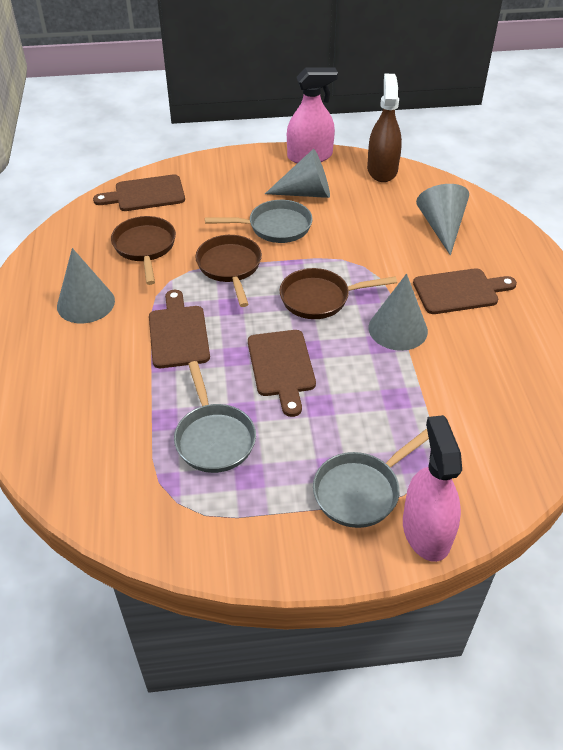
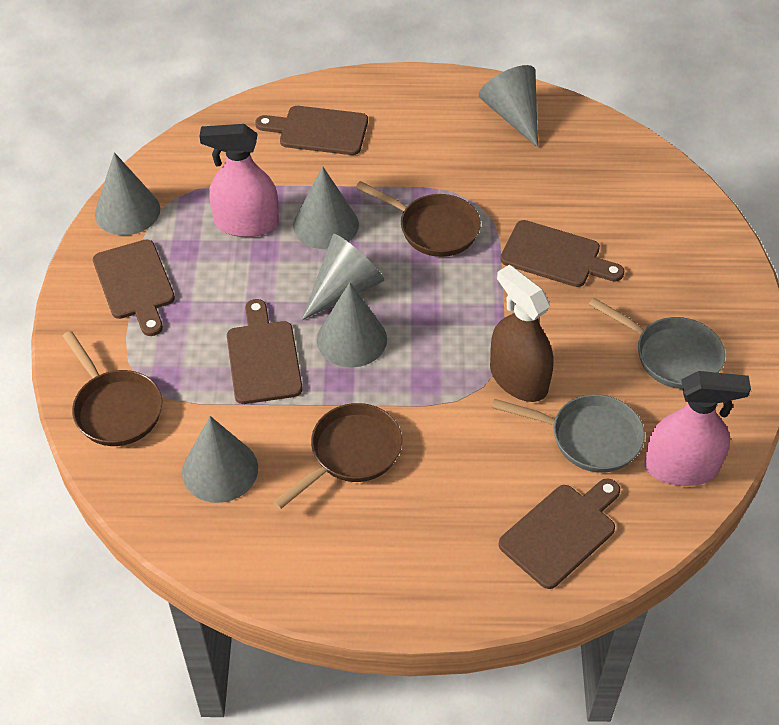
brown cutting board: [93,174,185,211] [149,290,210,368] [248,330,316,417] [413,268,517,314] = 4 -> [93,239,175,336] [227,299,303,404] [255,106,368,155] [499,478,620,589] [500,220,624,287] = 5
grey cone: [57,248,115,323] [265,149,330,198] [369,274,428,351] [416,184,469,255] = 4 -> [95,152,160,235] [182,416,258,503] [293,166,359,249] [302,234,384,320] [317,282,387,368] [479,65,538,148] = 6
grey pan: [174,361,256,473] [205,200,313,243] [313,429,429,528] = 3 -> [492,394,645,473] [589,298,725,389] = 2

